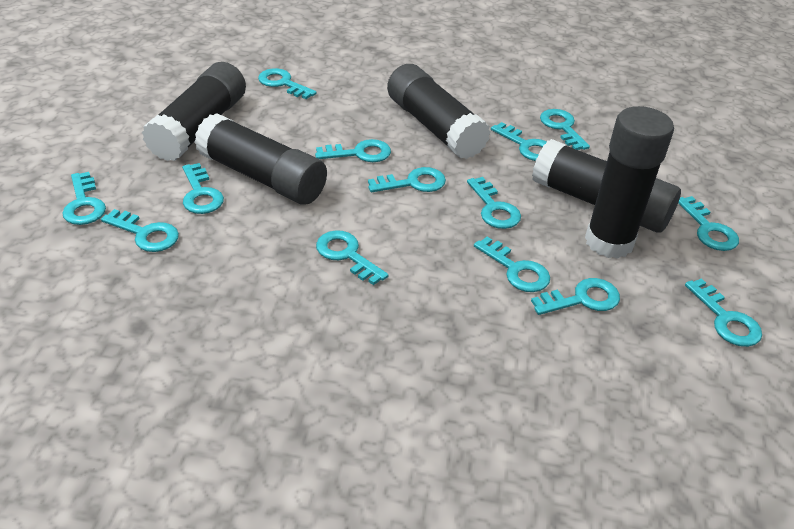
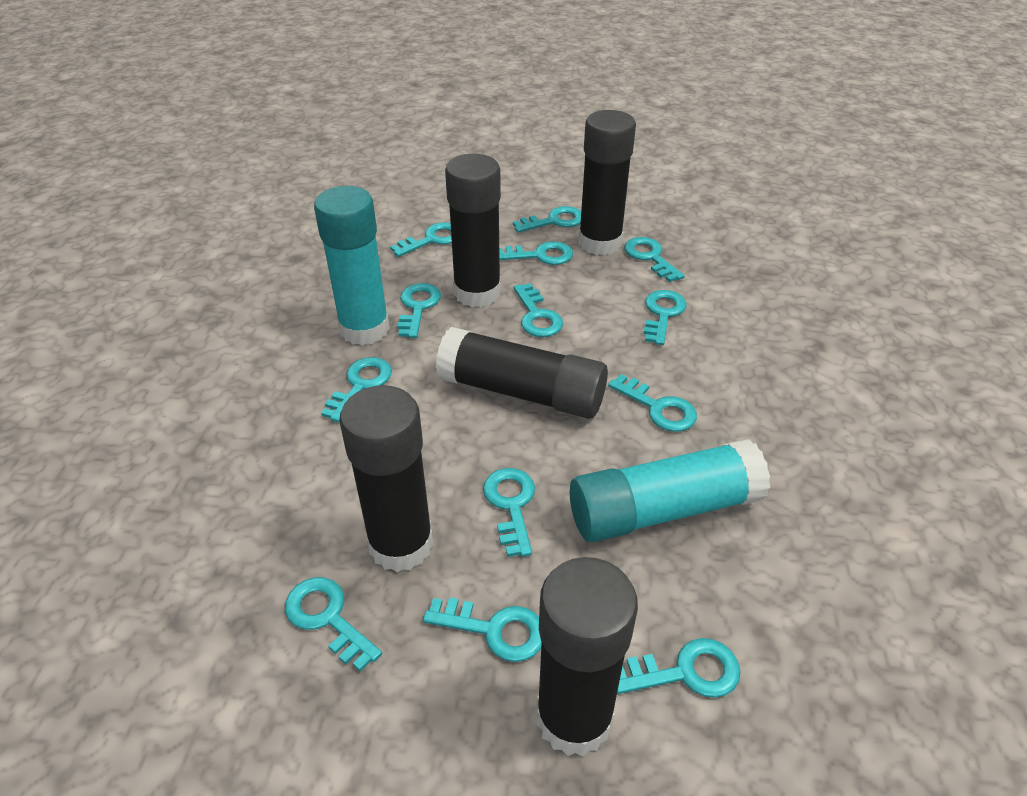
turquoise glue stick: none = 0 -> [314,186,390,345] [570,439,770,543] = 2
turquoise key: [62,172,106,225] [101,209,179,252] [182,163,224,214] [258,68,317,99] [315,139,391,162] [316,230,388,285] [368,167,446,192] [467,177,521,229] [474,237,550,292] [491,122,547,161] [531,278,620,315] [540,109,590,150] [678,196,739,251] [685,278,762,347] = 14 -> [285,577,382,672] [321,357,392,422] [390,222,452,257] [397,283,441,338] [423,597,542,662] [483,468,535,557] [499,241,573,265] [513,206,581,233] [514,283,563,337] [608,374,697,432] [617,638,740,698] [624,237,685,282] [643,290,687,345] = 13

